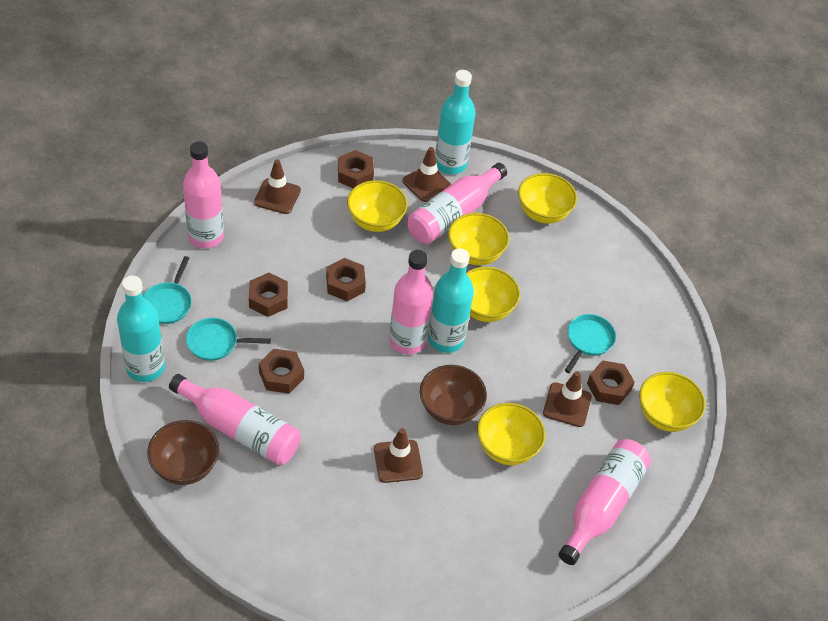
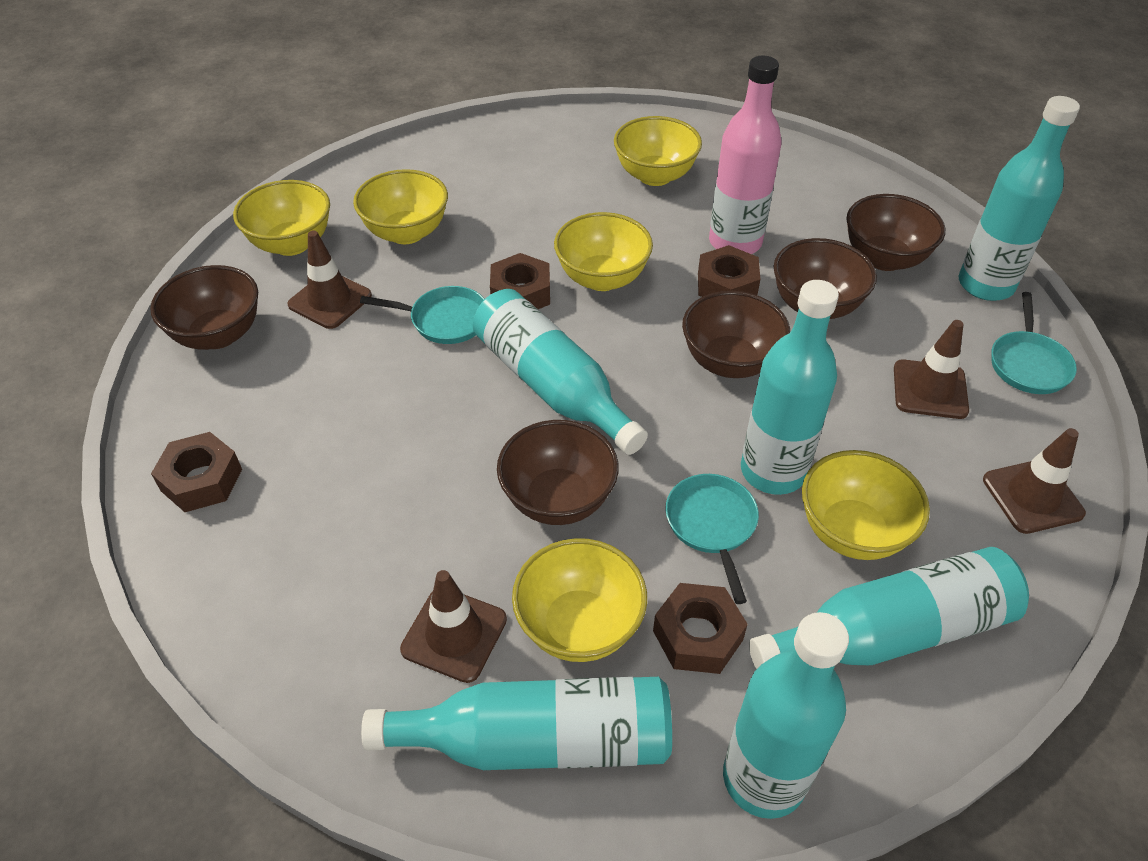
brown bowl: [147,420,219,485] [420,365,487,425] = 2 -> [150,265,258,350] [497,420,619,525] [682,291,790,378] [774,238,877,319] [846,194,945,271] = 5
brown nut: [249,273,288,317] [259,349,304,394] [326,258,366,301] [338,150,374,188] [587,360,635,405] = 5 -> [151,432,242,512] [490,253,550,309] [653,583,748,674] [698,245,760,297] = 4
pink bottle: [169,374,301,465] [183,141,224,249] [389,250,433,355] [407,163,507,244] [558,439,651,565] = 5 -> [709,56,782,254] = 1
turquoise bottle: [117,275,165,382] [428,248,474,353] [435,70,476,175] = 3 -> [361,677,672,770] [473,289,648,455] [723,612,849,819] [741,280,839,495] [749,547,1029,669] [959,96,1080,301] = 6

